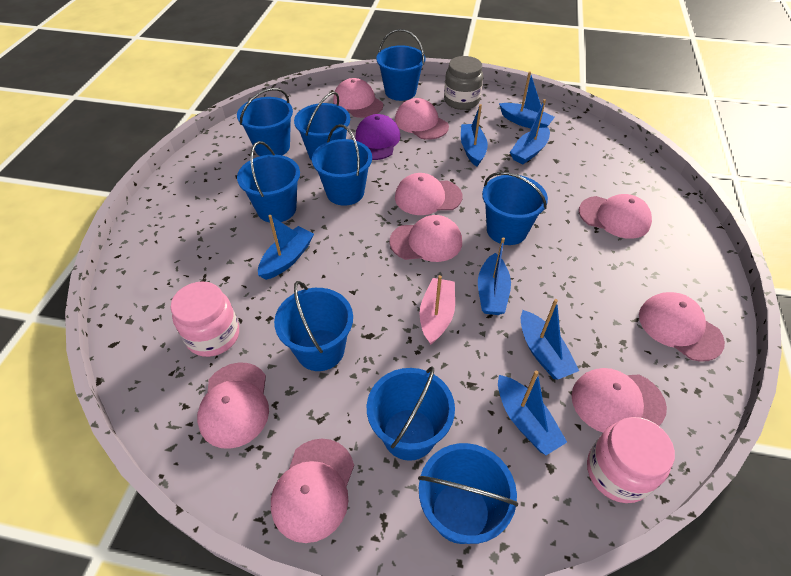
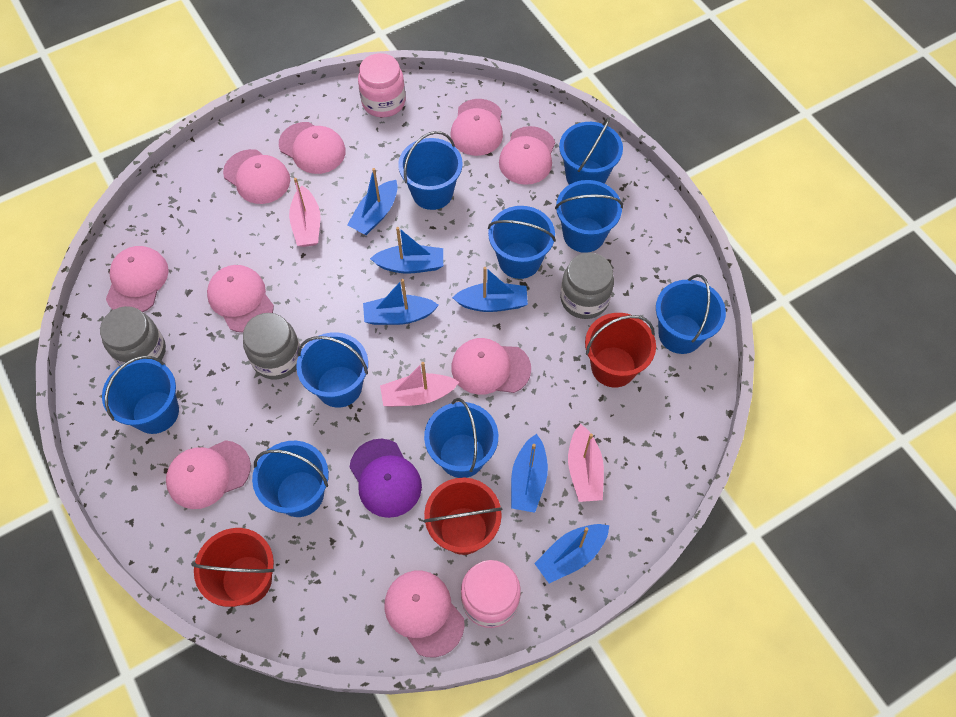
blue boat: [258,215,314,280] [461,104,488,167] [478,237,511,315] [498,371,567,455] [499,71,555,129] [510,99,550,164] [521,299,579,380] = 7 -> [347,168,398,235] [363,279,439,325] [370,227,443,274] [452,267,528,312] [511,434,548,513] [534,524,609,583] = 6
grey jar: [444,56,483,110] = 1 -> [100,306,166,366] [243,313,300,379] [560,253,614,319] = 3
pink boat: [419,275,455,345] = 1 -> [289,178,320,247] [380,362,459,407] [568,424,604,502] = 3
red bucket: none = 0 -> [191,528,275,607] [423,478,502,555] [585,313,656,387] = 3

